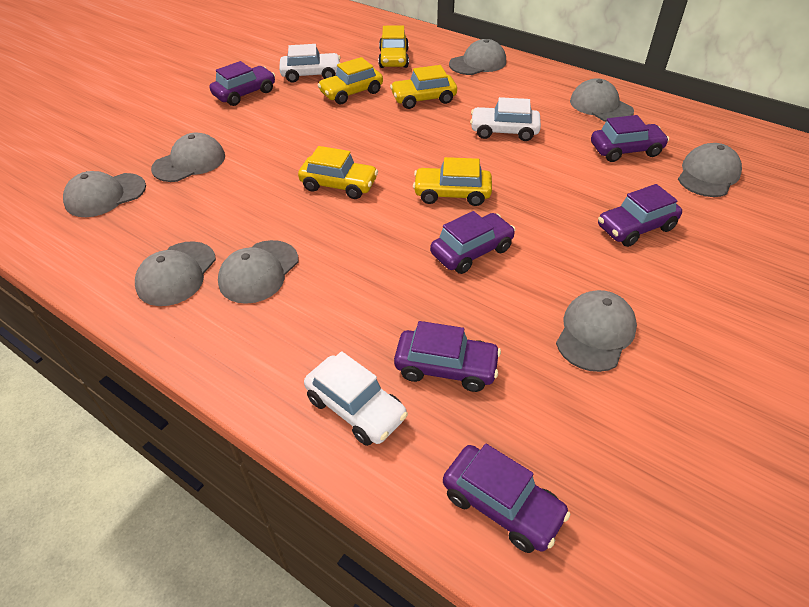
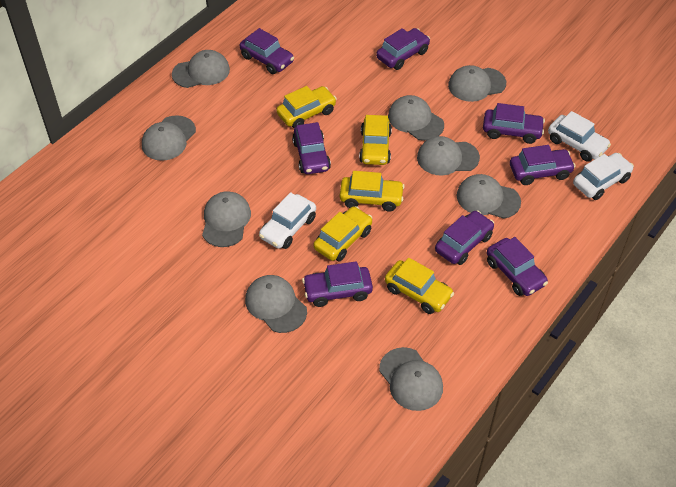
grey cap: [63,171,146,217] [135,241,216,306] [151,133,225,182] [218,240,298,304] [449,39,506,75] [556,290,637,372] [570,78,634,122] [678,143,742,197] = 8 -> [142,115,196,161] [172,50,230,88] [202,191,251,247] [245,275,307,333] [379,347,443,411] [388,95,444,141] [417,136,480,175] [448,65,506,102] [457,174,521,219] = 9
purple car: [210,61,275,106] [394,321,501,392] [430,211,516,274] [443,444,571,553] [591,115,669,162] [598,184,682,247] = 6 -> [240,28,294,74] [292,122,331,174] [302,261,373,307] [376,28,430,70] [435,210,494,265] [483,103,545,144] [487,237,548,296] [510,145,576,185] = 8

